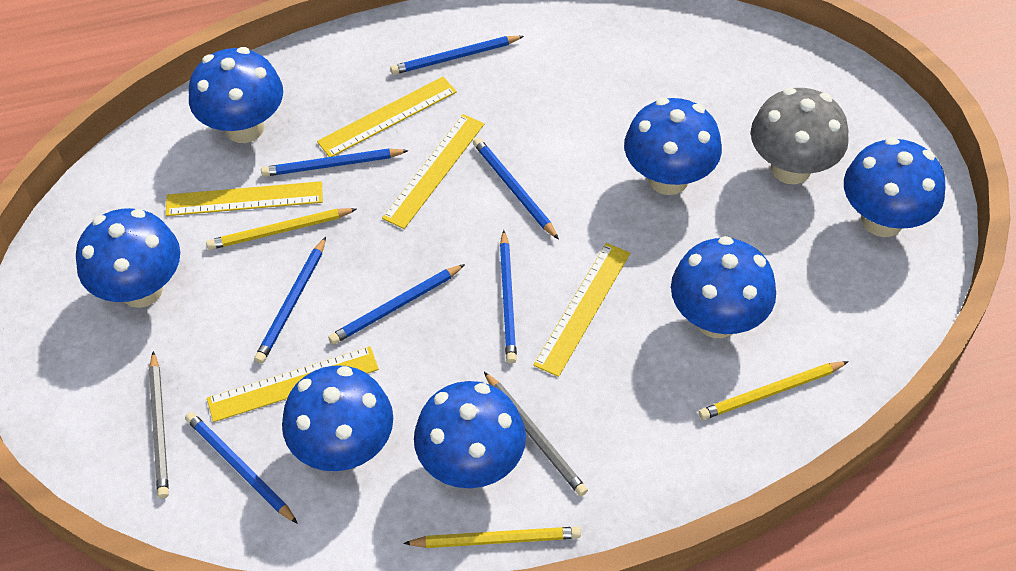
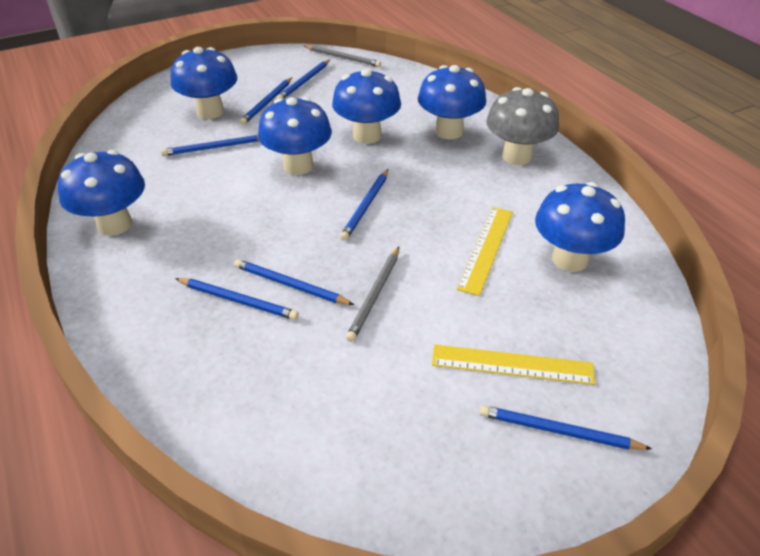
blue mushroom: [76,208,180,308] [189,47,283,143] [282,365,393,471] [414,381,526,488] [624,98,722,195] [671,236,776,338] [844,137,945,237] = 7 -> [58,150,145,236] [171,47,237,119] [258,97,332,175] [332,68,401,144] [418,65,486,139] [535,182,625,272] = 6
yellow pencil: [206,208,357,250] [403,527,581,548] [699,361,849,420] = 3 -> none = 0
yellow ruler: [166,181,323,216] [207,347,379,422] [317,77,457,157] [382,114,484,229] [533,243,630,377] = 5 -> [432,345,595,385] [457,207,513,296] = 2

